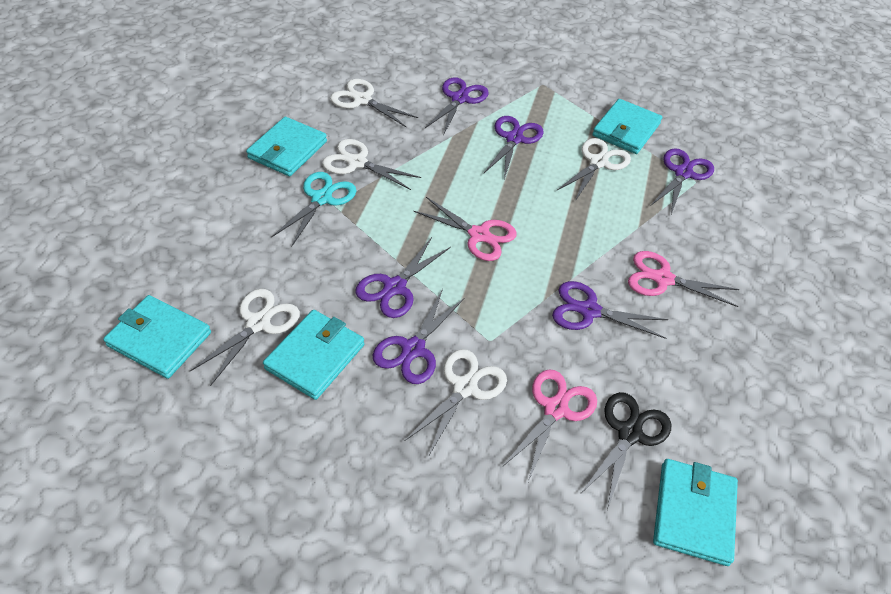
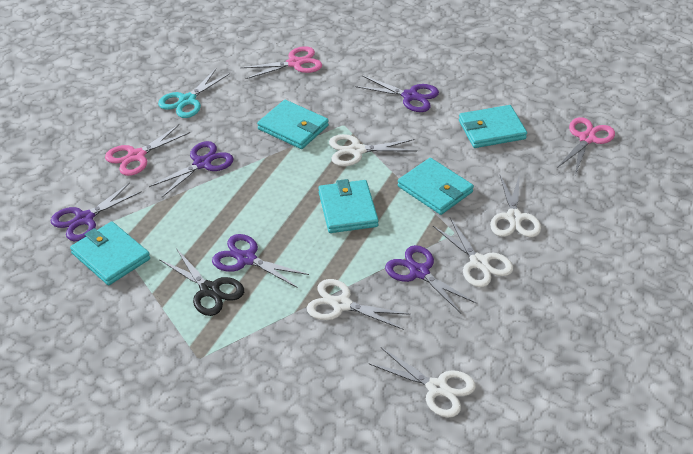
purple scissors: [355,237,451,318] [372,289,464,384] [425,78,489,136] [484,116,544,179] [552,281,669,339] [651,148,714,214] = 6 -> [51,183,142,241] [149,141,234,197] [212,234,309,288] [355,75,439,112] [385,245,476,313] = 5

